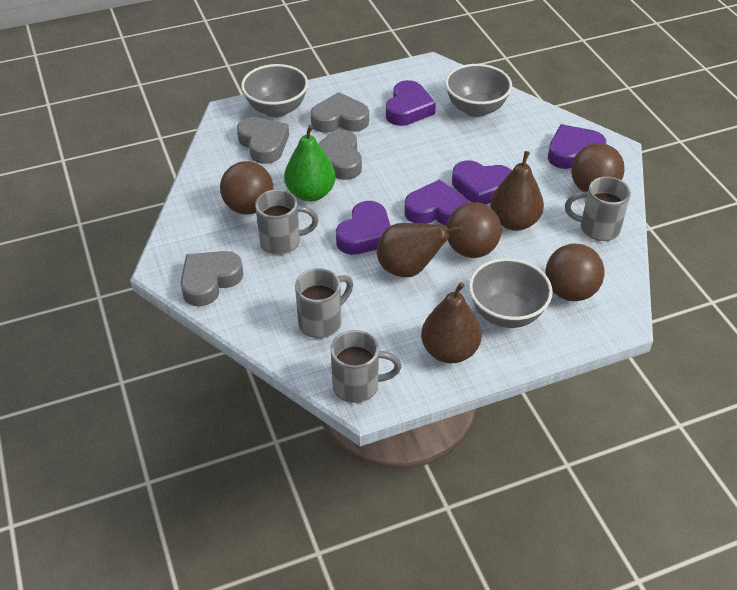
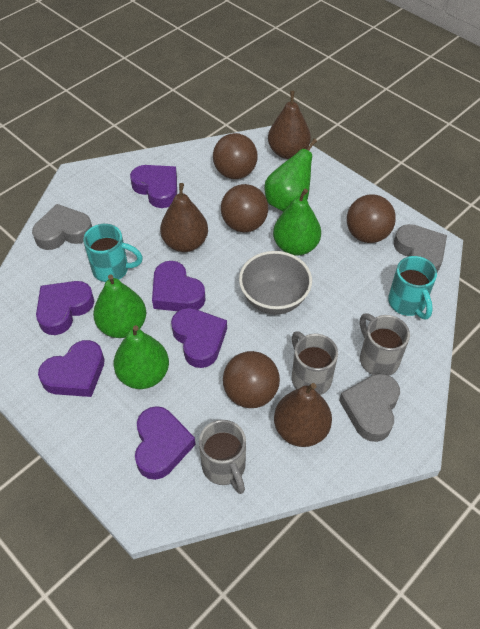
green pear: [284,125,336,201] = 1 -> [93,274,146,338] [114,325,169,389] [264,139,317,212] [273,189,321,256] = 4
grey bowl: [241,64,308,117] [445,64,512,117] [469,258,553,328] = 3 -> [239,251,312,315] = 1
grey heart: [180,251,244,307] [237,117,289,164] [311,92,369,133] [319,130,362,180] = 4 -> [32,204,92,250] [339,374,400,442] [394,224,447,272] = 3
grey mug: [255,189,319,255] [295,268,353,338] [331,330,402,403] [565,176,631,241] = 4 -> [199,420,246,494] [292,332,338,395] [360,313,410,376] = 3
purple heart: [336,201,390,255] [386,80,436,126] [404,179,469,226] [452,160,512,205] [548,124,606,169] = 5 -> [36,281,94,335] [38,340,105,397] [130,165,177,208] [135,406,196,480] [152,261,206,311] [171,308,227,368] = 6
turquoise mug: none = 0 -> [83,224,143,282] [388,256,437,319] = 2

